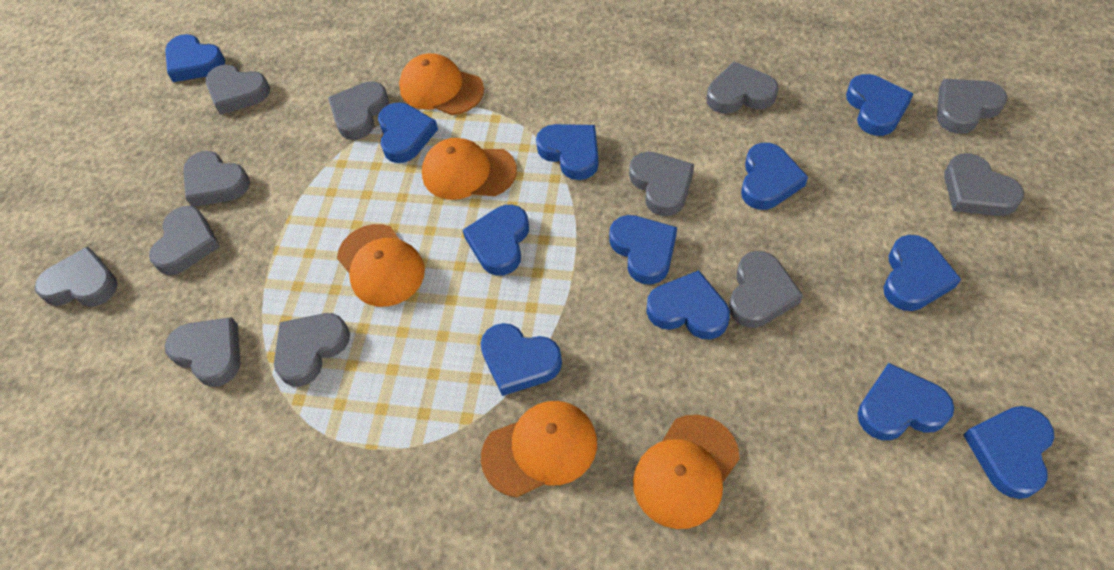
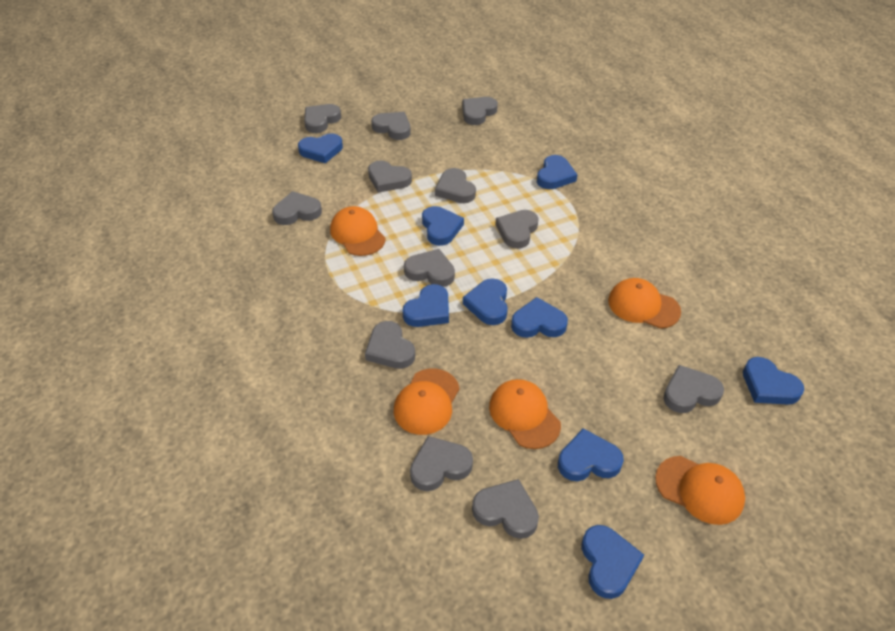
blue heart: [165,34,225,82] [378,102,438,163] [463,205,529,276] [480,323,562,396] [536,124,599,180] [609,215,677,284] [646,270,730,340] [741,143,808,210] [846,74,913,136] [857,363,954,440] [883,235,961,311] [963,406,1054,499] = 12 -> [298,133,343,163] [402,284,449,327] [422,206,464,246] [463,278,508,325] [511,297,568,338] [537,155,577,189] [558,428,624,481] [582,525,644,599] [743,357,804,405] = 9

